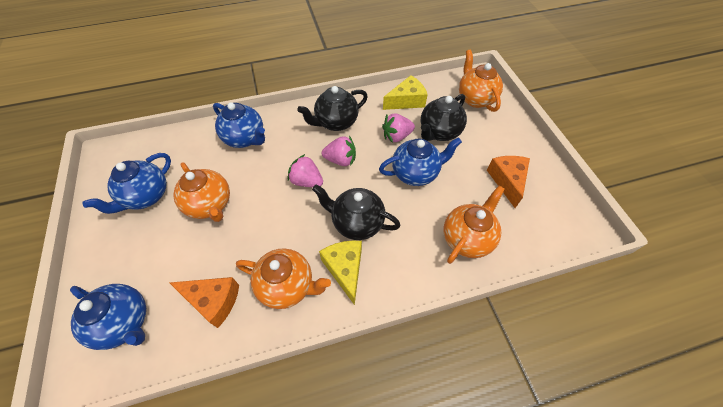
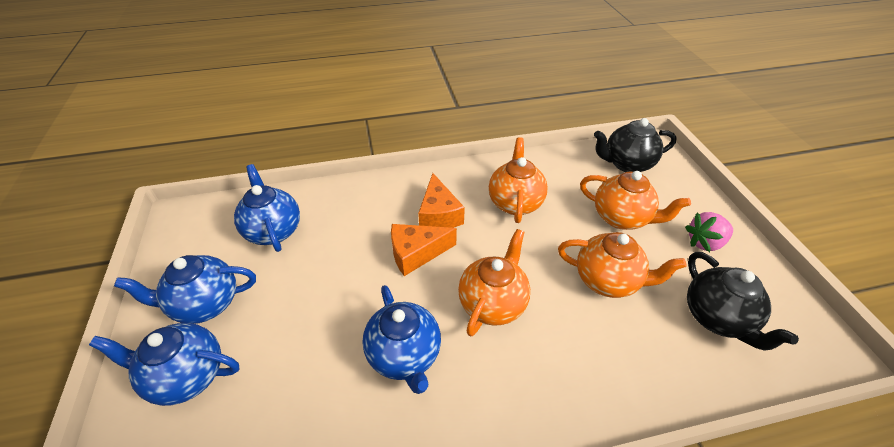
black teapot: [297,86,368,131] [312,185,401,240] [421,94,467,141] = 3 -> [594,118,677,172] [687,252,799,351] = 2
pink strawberry: [288,154,323,187] [322,136,356,166] [382,113,415,143] = 3 -> [685,212,733,252] = 1
yellow cheese: [319,241,362,305] [383,75,428,110] = 2 -> none = 0

